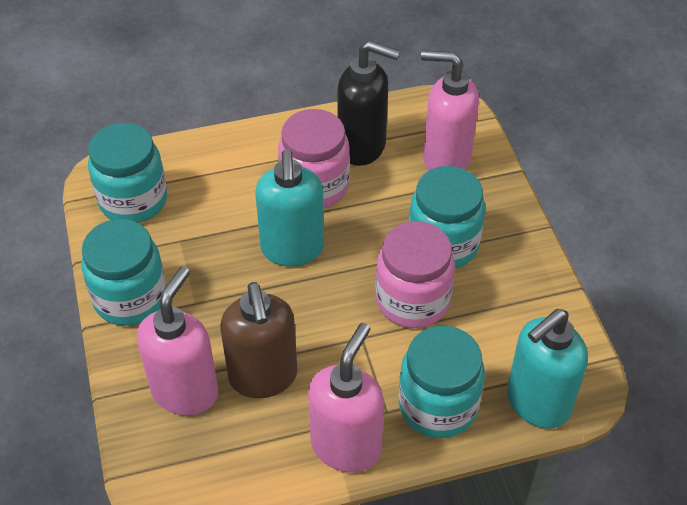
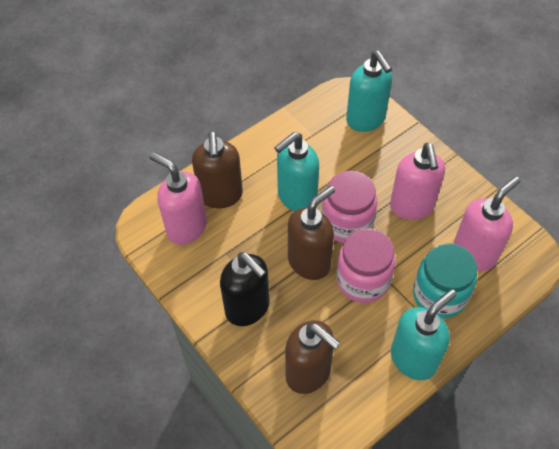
brown soap dispenser: [220,282,298,398] = 1 -> [192,131,243,208] [285,320,340,394] [288,186,335,280] = 3
turquoise jar: [81,219,166,326] [88,123,167,223] [399,326,485,438] [409,166,485,268] = 4 -> [413,243,477,318] = 1
turquoise soap dispenser: [255,149,324,266] [507,309,588,429] = 2 -> [274,132,319,211] [346,51,392,132] [391,289,457,380] = 3

